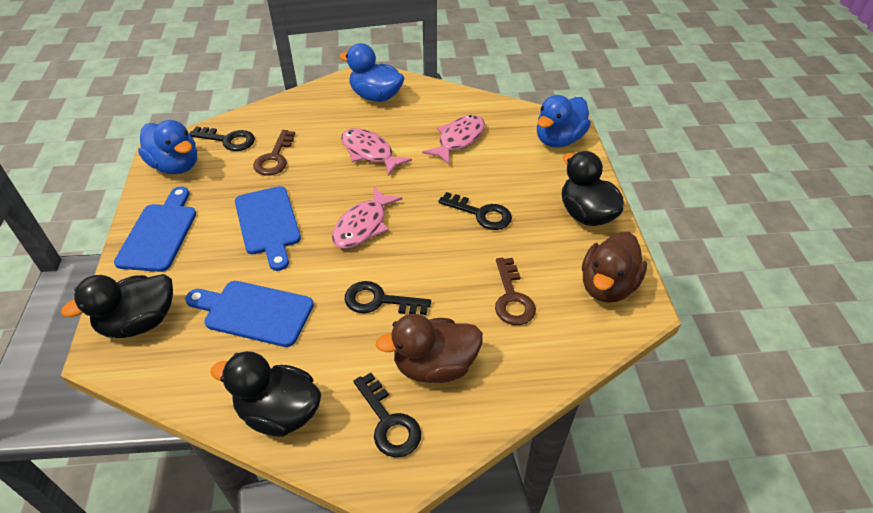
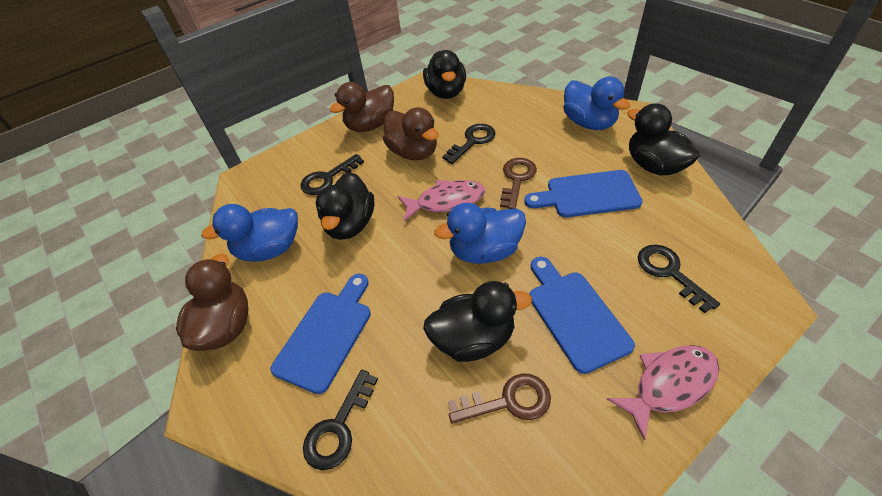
black duck: [61,274,173,338] [210,351,321,437] [562,151,624,226] = 3 -> [316,172,375,240] [423,50,466,99] [423,281,532,362] [627,103,700,176] = 4
brown duck: [376,314,483,383] [582,232,647,303] = 2 -> [176,254,249,351] [329,82,394,132] [383,107,439,160] = 3
pink fish: [332,186,403,249] [341,128,412,176] [422,115,485,165] = 3 -> [398,180,485,222] [607,345,719,441] = 2

